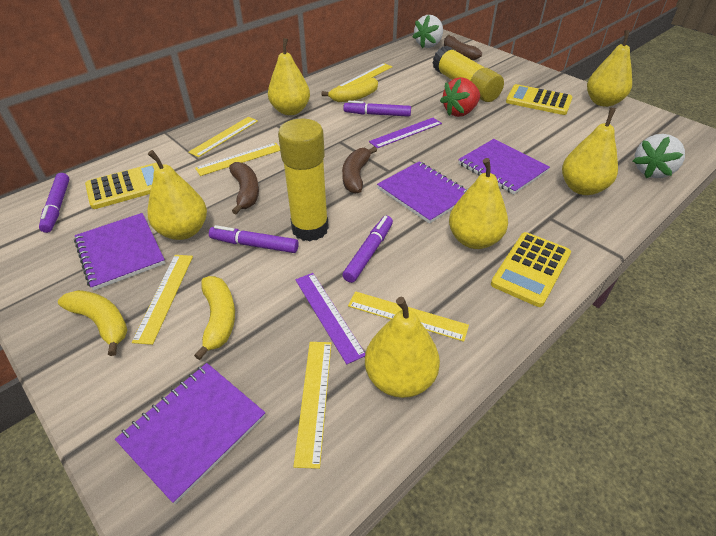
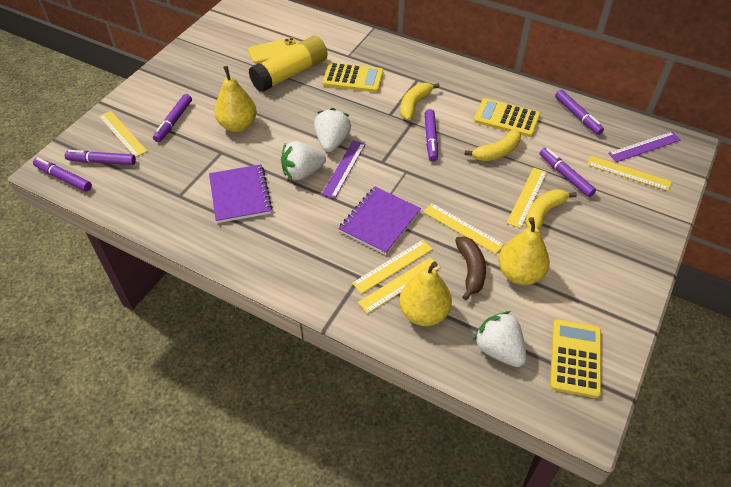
brown banana: [229,162,259,214] [342,146,377,194] [444,35,482,60] = 3 -> [455,237,486,300] = 1
purple marker: [39,173,70,233] [209,225,299,253] [342,216,393,283] [343,101,411,117] = 4 -> [33,157,92,192] [65,150,136,165] [153,94,192,142] [425,109,438,162] [539,148,596,197] [555,90,604,135] = 6
purple notebook: [74,213,165,290] [115,363,265,504] [377,161,468,224] [458,139,550,194] = 4 -> [209,164,272,223] [338,187,421,255] = 2
red strawberry: [440,77,480,117] = 1 -> none = 0
white strawberry: [413,15,443,48] [633,134,685,178] = 2 -> [281,141,326,180] [314,108,351,152] [473,311,526,367] = 3
yellow glue stick: [278,119,329,241] [432,46,504,102] = 2 -> [249,36,328,92] = 1
yellow pear: [148,150,207,240] [268,38,310,115] [365,297,440,398] [449,158,508,249] [562,107,618,195] [587,30,632,107] = 6 -> [214,66,257,132] [399,261,452,326] [498,217,550,285] = 3
yellow phone: none = 0 -> [248,38,298,63] = 1

